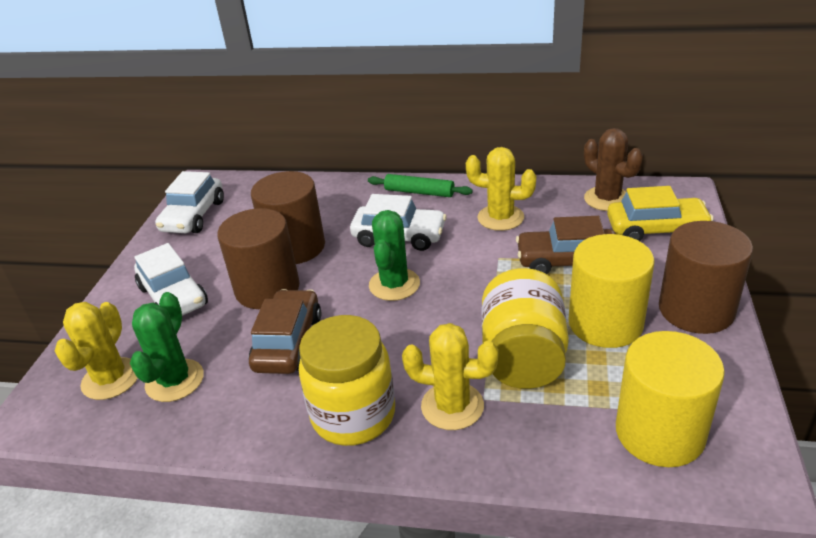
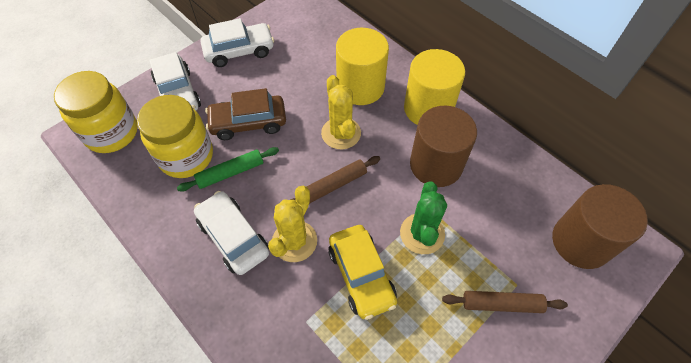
brown cactus: [584,128,643,211] = 1 -> none = 0
brown car: [248,289,322,374] [516,216,616,274] = 2 -> [205,88,286,140] = 1
brown cylinder: [217,208,300,309] [251,171,325,264] [659,221,753,334] = 3 -> [410,106,477,187] [552,184,648,269] = 2
brown rolling pin: none = 0 -> [290,156,380,204] [442,291,568,313] = 2
green cactus: [130,292,204,402] [369,210,420,301] = 2 -> [400,182,447,254] = 1
yellow cactus: [55,302,138,400] [402,323,498,430] [466,147,536,231] = 3 -> [268,186,317,262] [321,75,361,149] = 2

